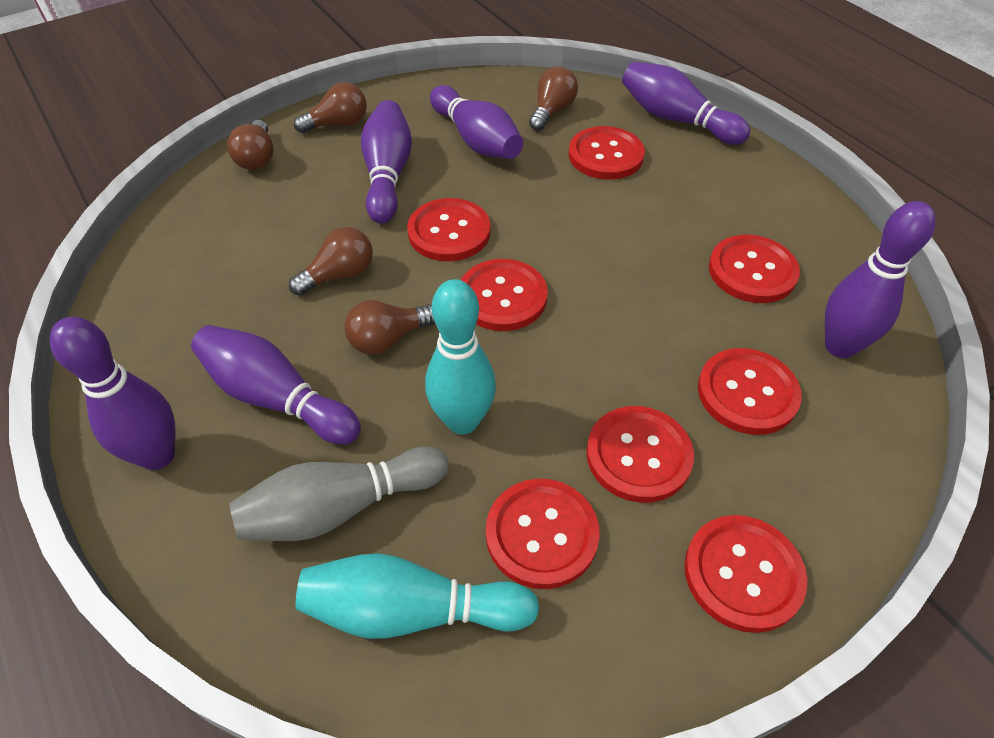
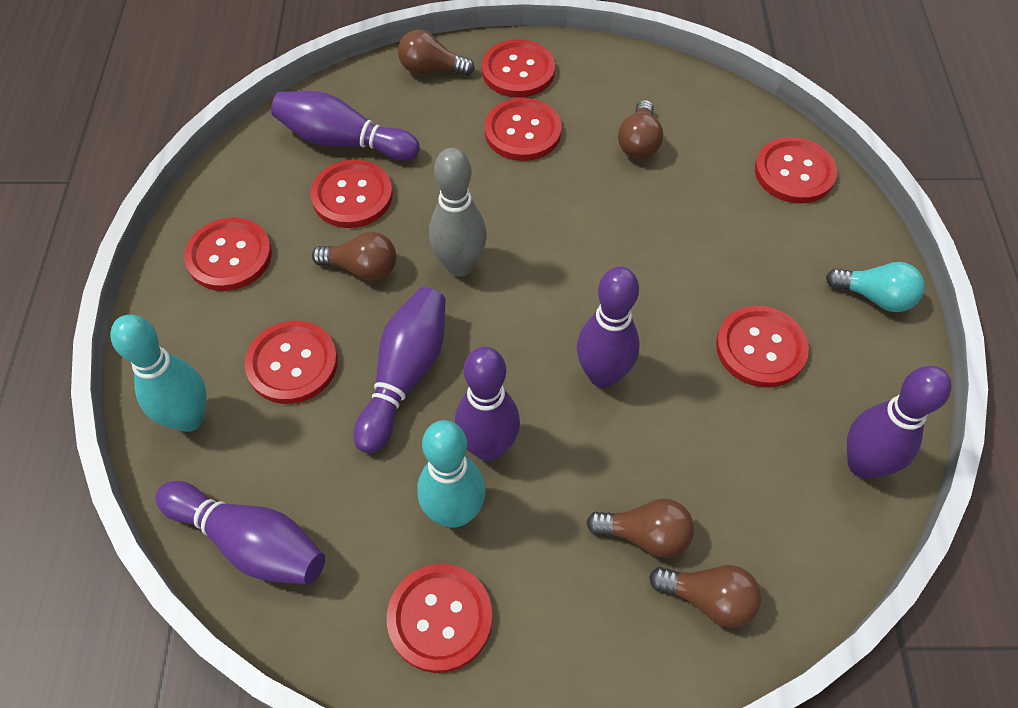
turquoise light bulb: none = 0 -> [826,262,925,312] = 1

